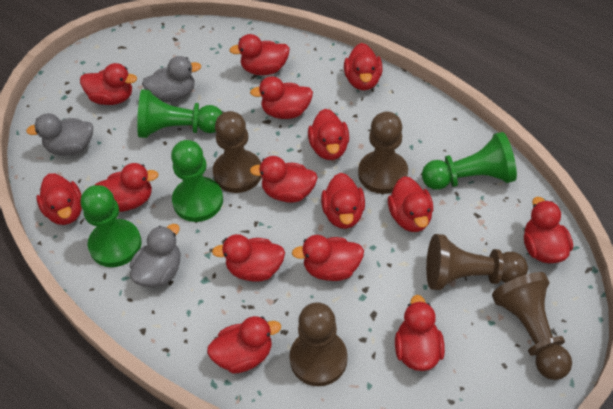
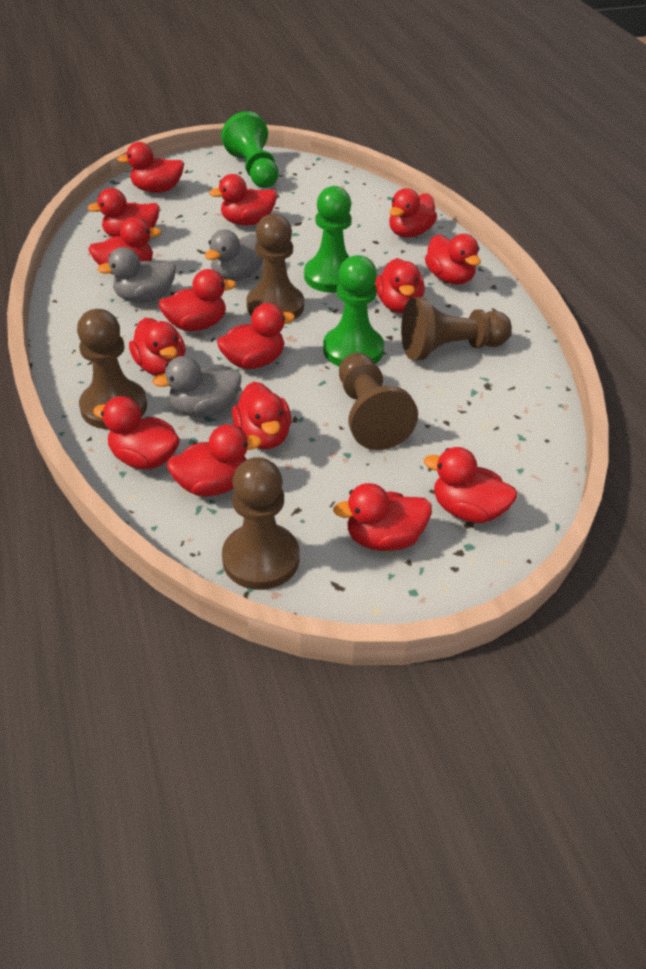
green pawn: [81,185,142,267] [137,89,222,138] [171,140,223,222] [422,132,517,190] = 4 -> [221,111,279,188] [304,186,352,293] [323,255,384,367] = 3

